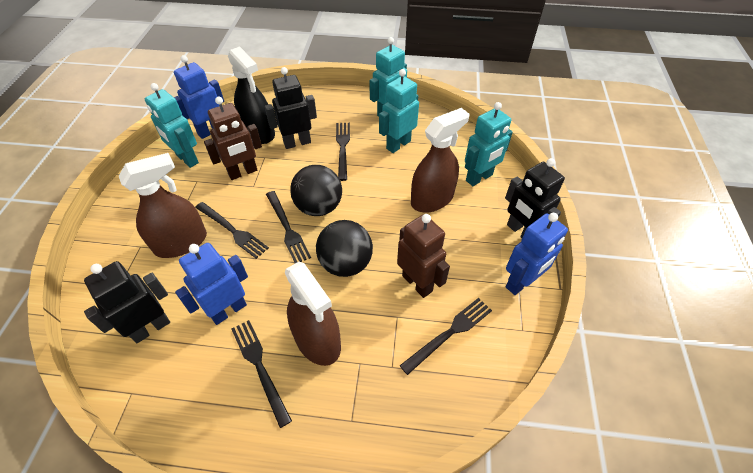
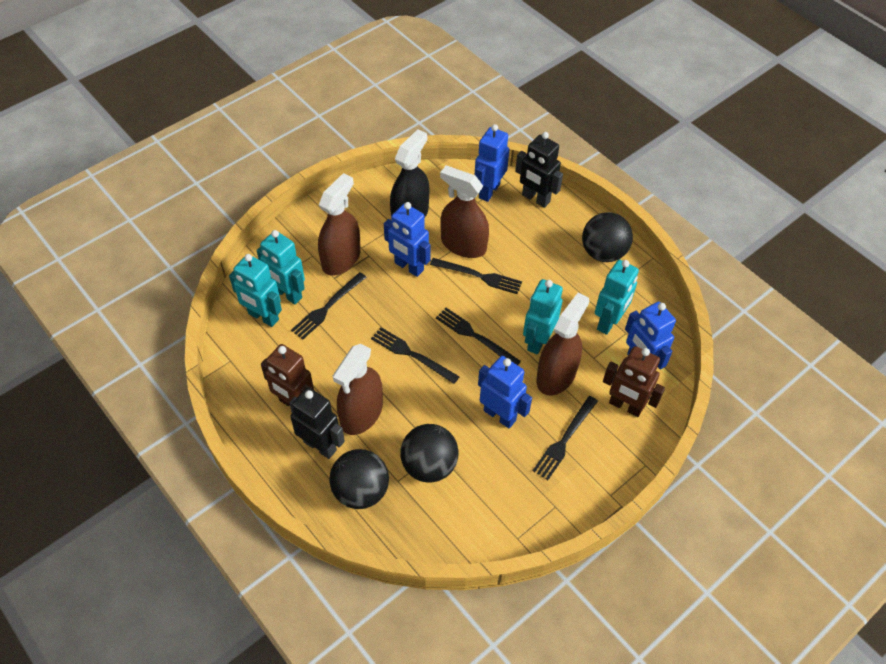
black ball: [290,165,342,216] [316,220,373,277] = 2 -> [329,449,389,509] [400,424,459,483] [582,212,633,262] = 3
black robot: [84,261,170,343] [265,67,317,149] [505,158,565,238] = 3 -> [289,387,345,459] [515,132,563,208] = 2
blue robot: [174,55,224,139] [175,243,248,325] [506,213,568,295] = 3 -> [384,202,430,277] [475,124,509,202] [478,356,532,428] [625,302,676,369] = 4
brown spray bottle: [119,153,207,258] [285,262,341,366] [411,108,469,213] = 3 -> [318,173,361,276] [333,344,383,435] [440,166,489,258] [536,292,589,396] = 4

